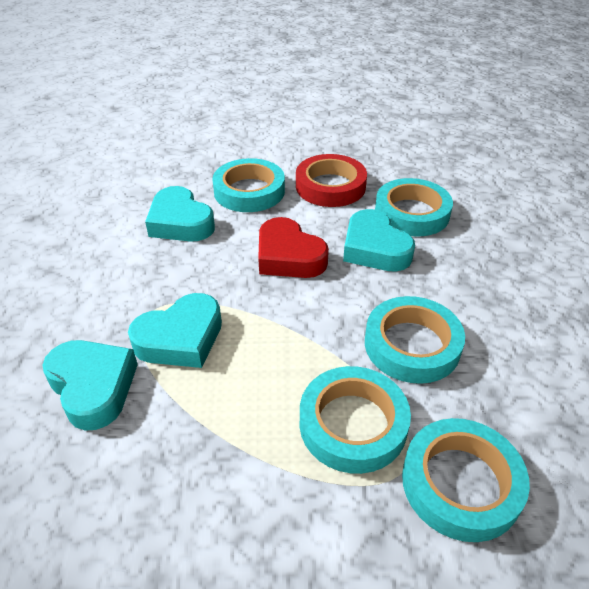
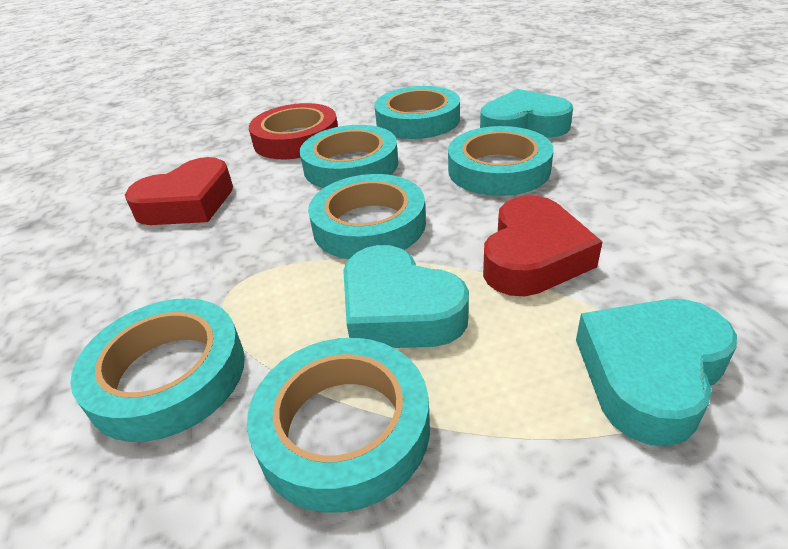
red heart: [258,217,329,278] = 1 -> [125,157,233,225] [483,195,603,296] = 2
turquoise heart: [42,340,138,431] [128,293,222,368] [145,186,215,242] [343,209,415,272] = 4 -> [343,245,469,348] [480,89,573,138] [576,299,737,446] = 3
turquoise tape: [212,158,285,212] [300,366,411,474] [365,296,465,384] [375,178,453,236] [402,418,530,542] = 5 -> [70,298,245,442] [247,338,430,513] [299,125,398,188] [308,174,426,259] [374,86,460,139] [448,126,553,196] = 6

